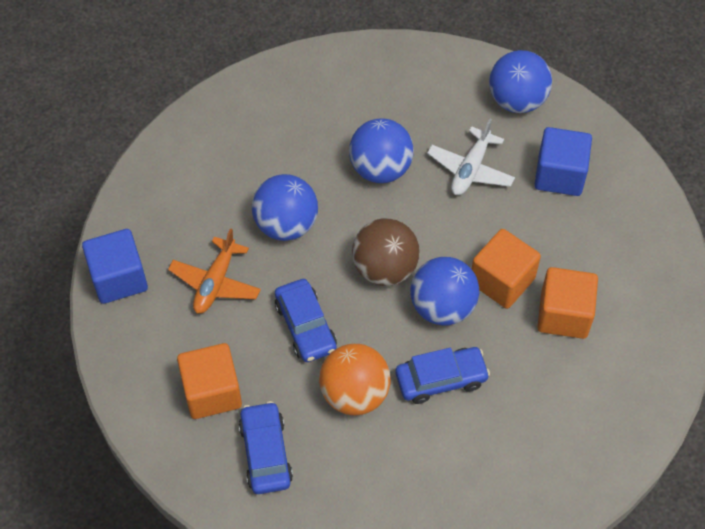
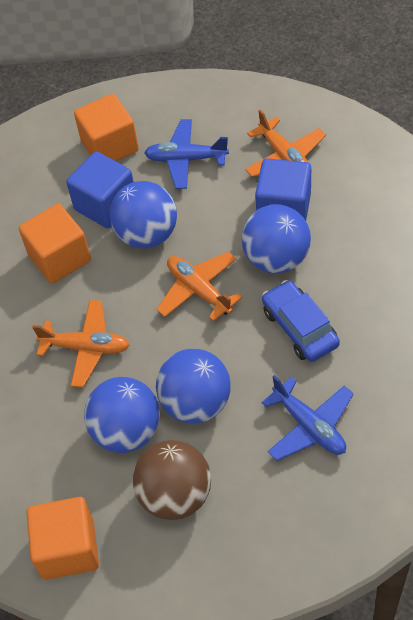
blue car: [239,401,293,494] [275,279,337,362] [395,347,490,404] = 3 -> [262,280,340,362] = 1
blue plane: none = 0 -> [144,119,229,189] [262,375,354,461] = 2
orange ball: [319,344,391,415] = 1 -> none = 0
orange plane: [168,228,261,314] = 1 -> [32,300,130,387] [157,252,243,322] [245,109,326,177] = 3
white plane: [427,119,515,195] = 1 -> none = 0

